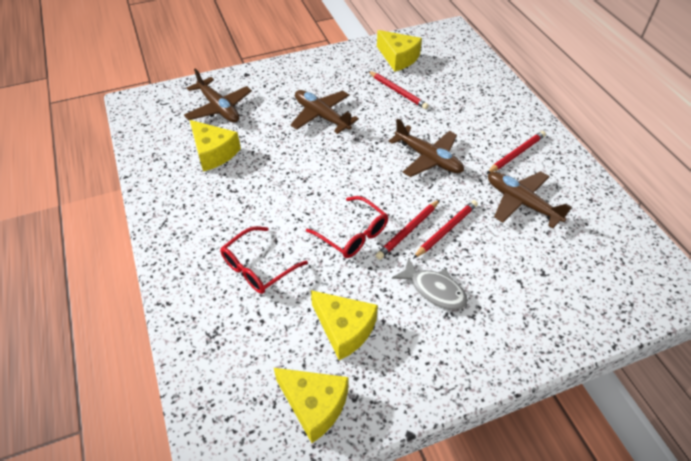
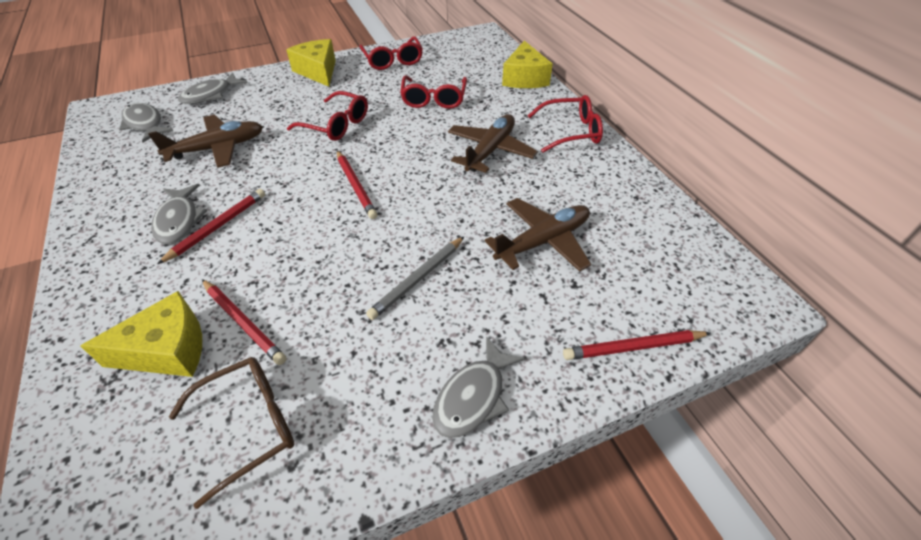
brown glasses: none = 0 -> [169,357,294,509] = 1
brown plane: [184,68,252,123] [290,90,359,134] [389,118,464,177] [488,171,572,228] = 4 -> [148,115,263,168] [448,114,538,173] [485,198,591,272] = 3
grey fish: [392,257,468,310] = 1 -> [119,103,173,143] [151,184,207,244] [178,72,248,104] [432,336,525,438] = 4
grey pencil: none = 0 -> [366,236,465,320] = 1
red glasses: [220,226,308,294] [306,196,388,258] = 2 -> [287,91,368,141] [359,36,423,70] [400,76,467,109] [528,95,603,153] = 4
yellow cheese: [190,120,241,172] [274,368,348,443] [311,290,378,360] [377,30,422,71] = 4 -> [80,291,202,377] [286,39,336,87] [502,41,553,88] = 3

